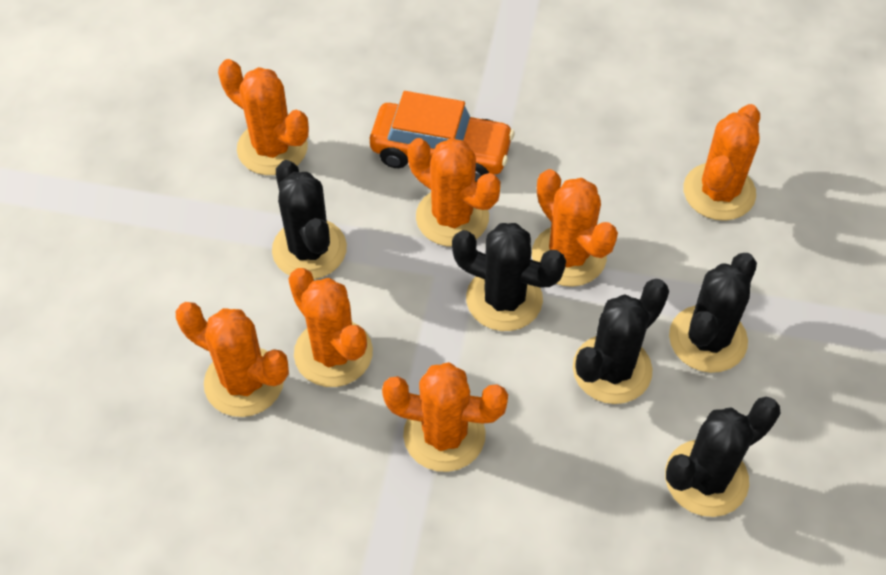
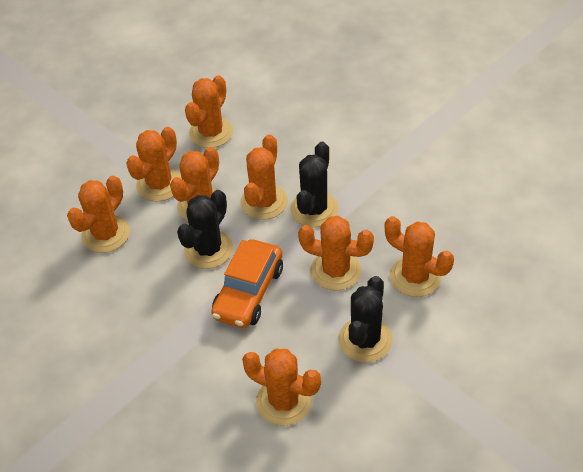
black cactus: [272,160,347,279] [452,223,566,331] [573,279,669,404] [665,397,780,517] [669,253,757,373] = 5 -> [177,190,233,269] [291,142,339,227] [339,276,393,362] = 3
orange cactus: [176,302,289,417] [218,59,309,175] [288,268,373,387] [382,362,508,472] [407,138,500,247] [532,169,618,287] [683,104,760,221] = 7 -> [67,176,130,253] [126,127,182,202] [170,147,219,221] [185,75,233,148] [240,134,288,220] [242,349,321,426] [298,216,374,291] [385,216,454,297] = 8

